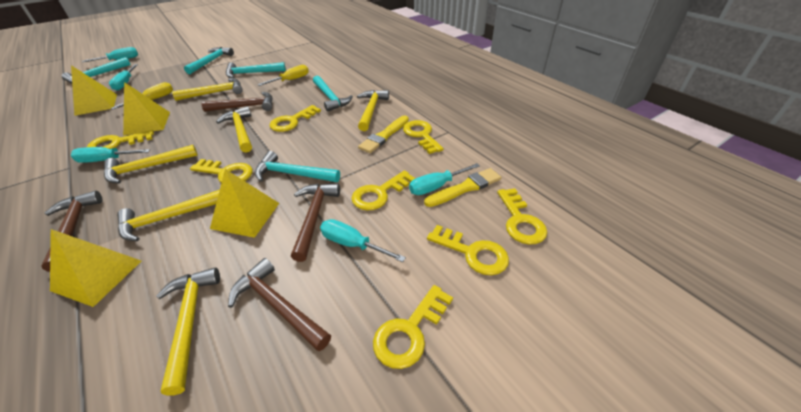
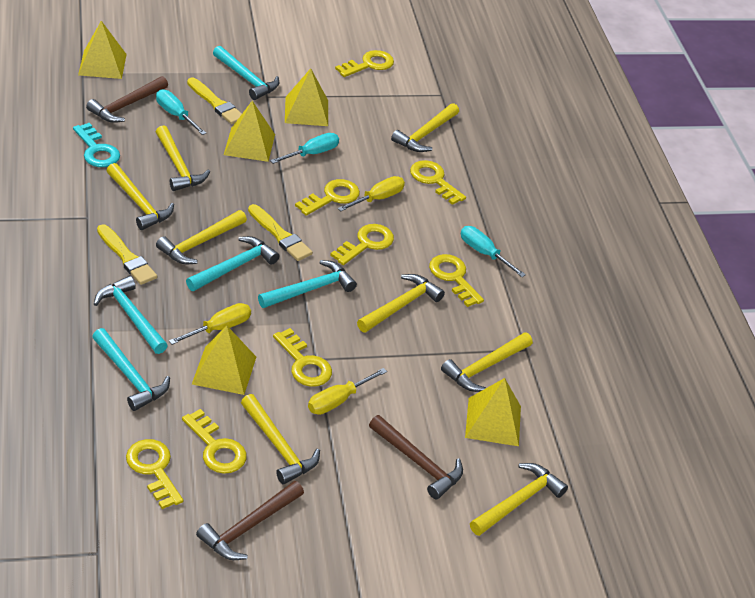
brown hammer: [41,191,102,272] [202,92,273,112] [228,258,331,351] [291,184,340,262] = 4 -> [86,76,168,123] [196,481,304,560] [369,415,463,499] = 3
turquoise key: none = 0 -> [73,123,120,167] = 1
turquoise screwdriver: [71,147,150,163] [82,47,138,62] [109,64,138,91] [320,219,406,262] [409,163,480,195] = 5 -> [156,89,206,135] [270,133,339,164] [461,226,526,277] = 3
yellow brush: [358,116,409,153] [424,168,501,207] = 2 -> [97,224,157,285] [187,77,242,124] [248,204,313,261] = 3
yellow hammer: [104,145,198,183] [117,190,220,241] [156,268,220,395] [172,78,243,101] [216,106,252,152] [357,90,389,131] = 6 -> [107,163,174,230] [156,125,210,191] [156,210,247,264] [241,394,320,484] [357,274,445,333] [391,103,459,152] [441,332,533,392] [470,463,568,536] = 8
yellow pyramid: [50,229,141,307] [71,65,117,116] [123,82,170,136] [210,169,279,238] = 4 -> [78,21,127,79] [192,325,256,395] [224,101,275,162] [285,68,328,126] [465,378,521,446] = 5
yellow screwdriver: [111,82,173,110] [258,65,309,86] = 2 -> [169,303,251,345] [308,368,387,415] [338,176,405,211] = 3

